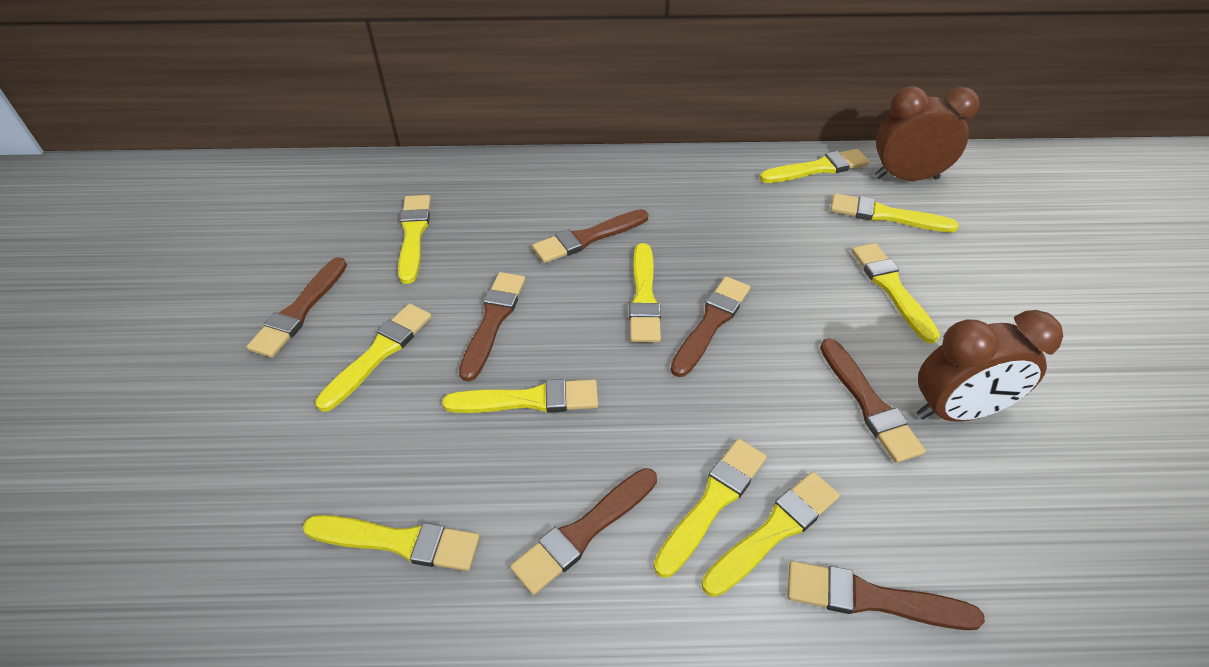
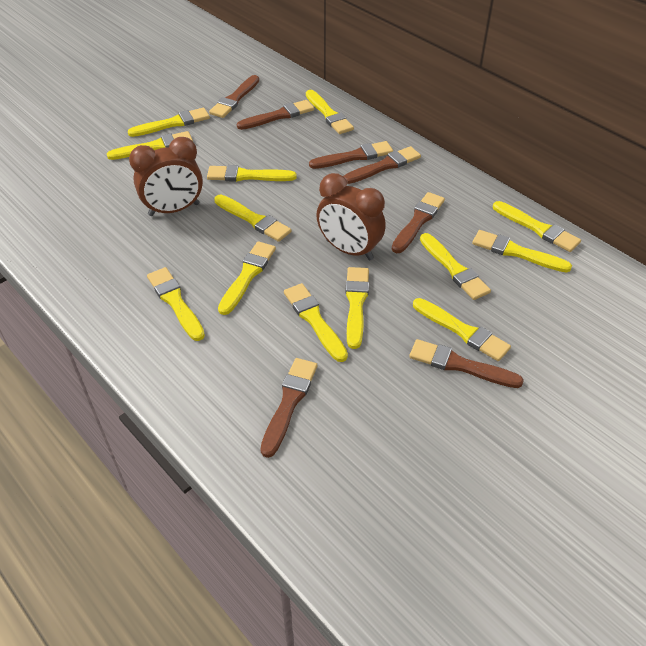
yellow brush: [303,515,480,571] [315,304,432,412] [398,195,431,284] [442,379,598,413] [629,243,661,343] [654,439,767,578] [702,472,840,597] [760,149,870,183] [830,193,959,232] [852,243,940,343] = 10 -> [107,131,193,160] [128,108,210,137] [147,267,205,341] [207,165,297,182] [214,195,291,242] [218,241,276,315] [284,283,348,362] [306,90,354,134] [345,267,369,349] [413,298,511,361] [420,233,491,300] [472,230,572,272] [493,201,581,252] = 13

